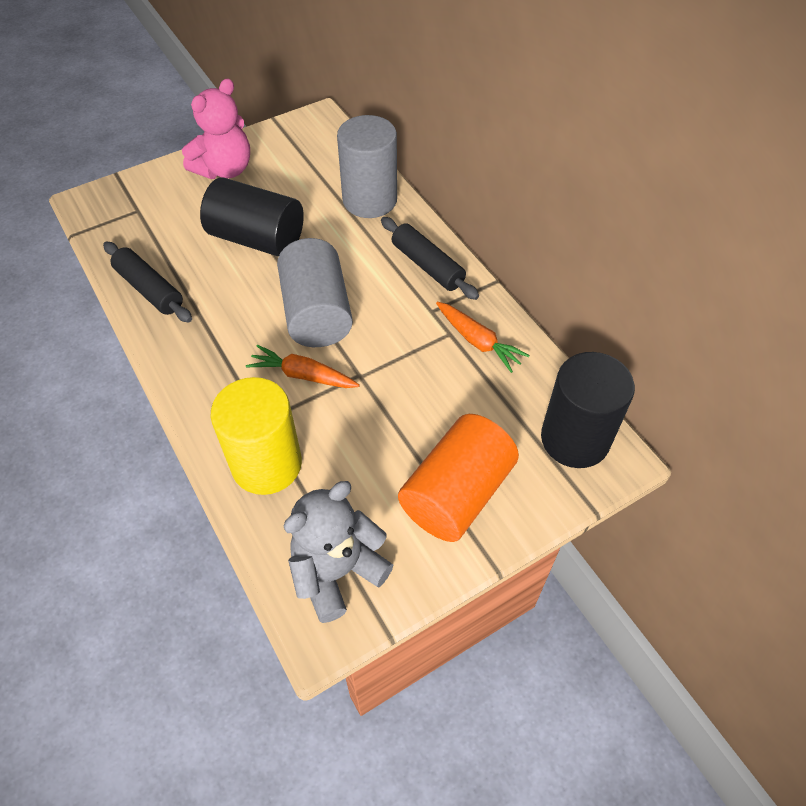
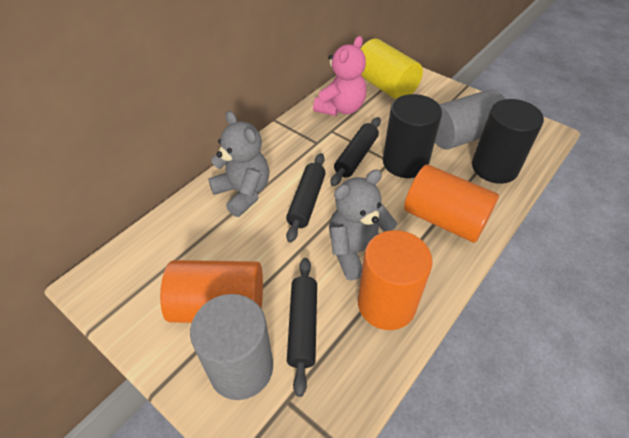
black rolling pin: [103,242,192,323] [381,217,479,300] = 2 -> [286,153,326,243] [287,258,317,397] [330,117,381,186] = 3
grey teddy bear: [284,481,393,623] = 1 -> [208,111,269,217] [329,169,397,280] = 2
orange carrot: [246,345,360,388] [436,302,530,373] = 2 -> none = 0
orange cylinder: [398,414,519,542] = 1 -> [160,260,263,323] [358,230,433,330] [404,165,499,243] = 3

